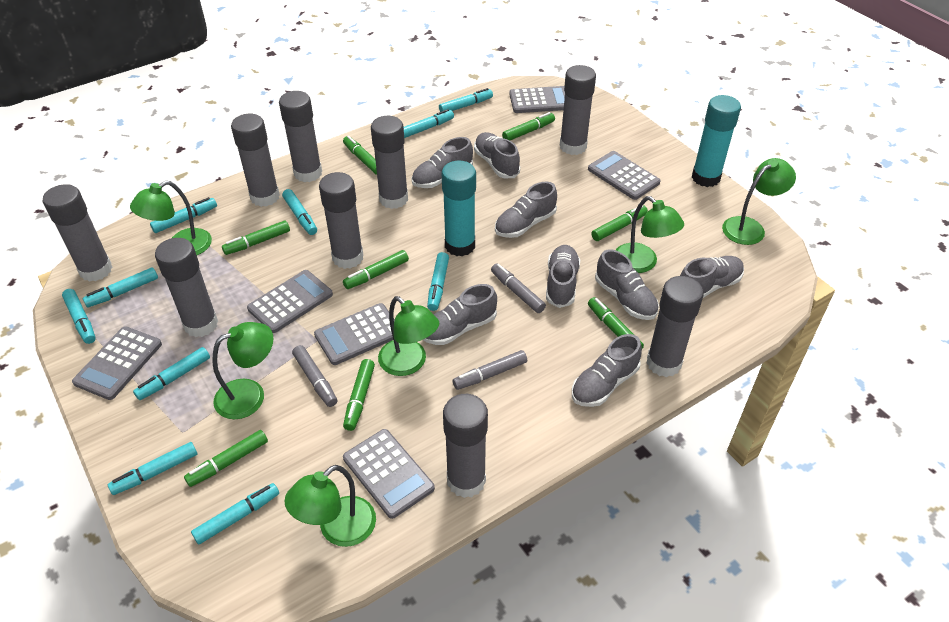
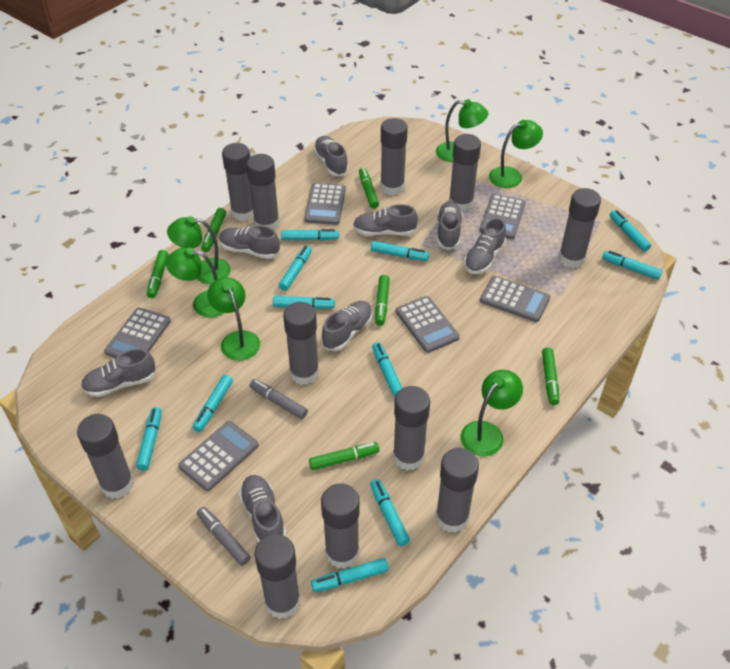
green marker: [184,430,268,487] [222,220,290,255] [343,136,377,175] [343,250,409,289] [343,359,375,431] [502,112,555,140] [588,297,644,349] [591,205,648,241] = 8 -> [147,250,168,298] [201,208,226,252] [309,442,379,470] [359,168,379,209] [375,275,390,325] [542,347,559,405] = 6
grey glue stick: [43,184,113,282] [155,238,218,337] [231,114,280,207] [279,91,322,182] [319,172,363,269] [371,116,408,209] [443,394,488,498] [560,65,596,155] [647,276,704,377] = 9 -> [77,414,134,499] [222,143,254,221] [246,154,280,230] [254,534,300,619] [283,302,319,385] [321,483,360,569] [380,118,408,195] [393,386,430,471] [436,448,479,533] [449,134,481,212] [559,188,601,268] = 11
grey marker: [292,345,338,407] [453,350,527,390] [491,263,546,313] = 3 -> [197,507,251,566] [250,379,308,419] = 2
turquoise glue stick: [442,160,476,256] [692,95,741,187] = 2 -> none = 0
turquoise marker: [62,289,96,344] [83,267,158,308] [108,442,197,495] [133,347,210,400] [150,197,217,233] [191,483,279,545] [282,189,317,235] [404,109,454,138] [427,252,449,311] [439,88,493,112] = 10 -> [136,407,162,471] [193,375,233,432] [273,296,335,309] [279,245,312,291] [281,229,339,241] [311,558,389,592] [370,479,410,546] [371,241,429,261] [372,342,402,397] [602,251,662,280] [610,210,651,252] = 11

